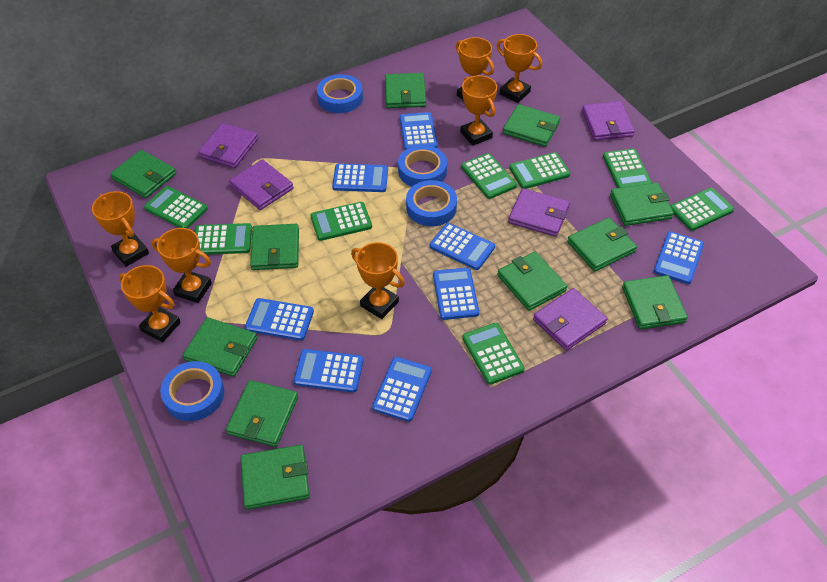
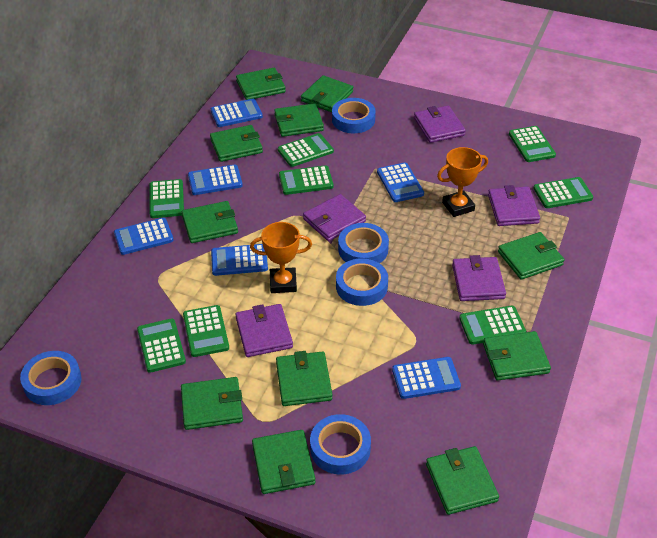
blue calculator: [245,298,314,341] [294,349,363,393] [332,164,388,192] [372,357,432,422] [400,112,438,150] [430,223,495,270] [433,268,479,320] [654,231,704,284] = 8 -> [114,218,174,255] [188,164,243,195] [211,99,263,127] [211,244,268,276] [377,162,424,202] [392,357,461,399] = 6
blue tape: [160,361,224,421] [317,74,363,113] [398,145,447,187] [406,180,457,227] = 4 -> [20,351,82,405] [310,414,371,475] [332,98,376,133] [336,258,388,306] [338,223,389,263] = 5
orange trophy: [92,191,149,267] [119,265,181,342] [152,228,212,303] [351,242,405,319] [456,37,494,100] [460,75,497,146] [497,34,542,103] = 7 -> [250,222,312,293] [437,147,488,217] = 2

